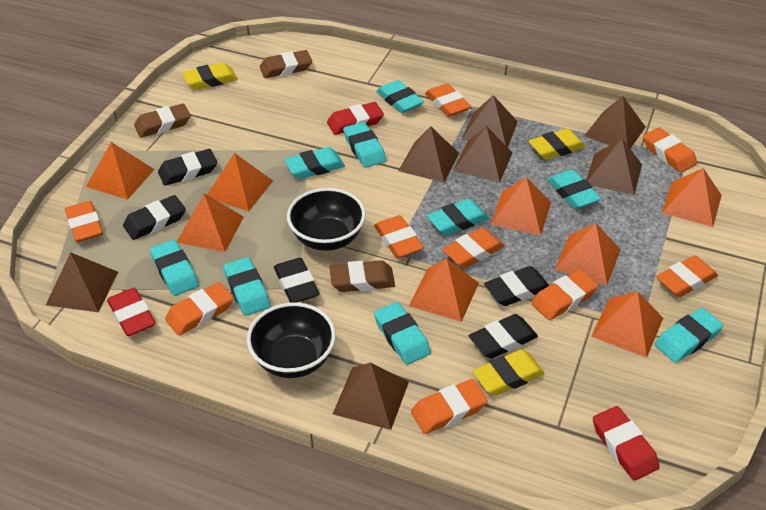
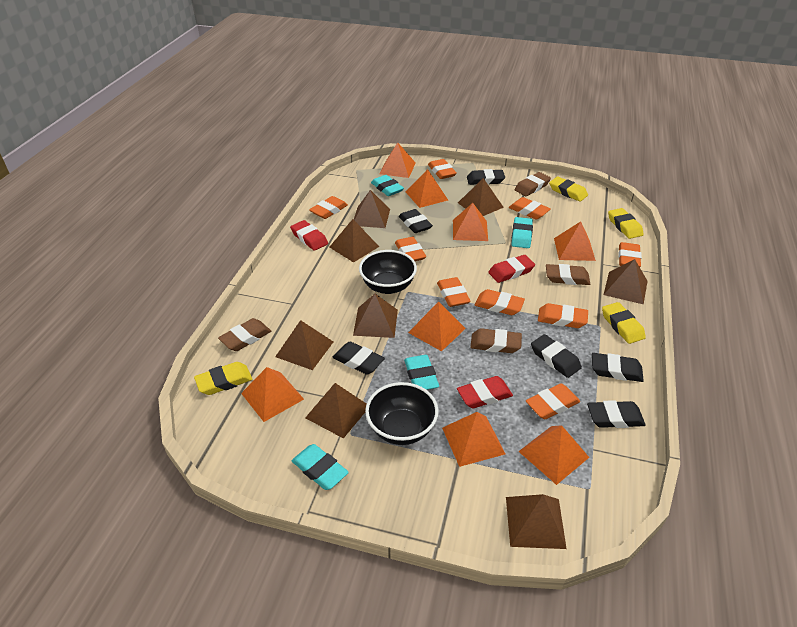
black eraser: [123,195,186,240] [158,149,217,186] [274,258,320,303] [469,314,538,359] [484,266,550,306] = 5 -> [332,342,385,375] [399,209,433,233] [467,169,505,185] [531,334,582,378] [587,400,646,428] [592,353,644,382] = 6
brown eraser: [134,104,190,138] [260,50,312,78] [329,260,395,292] = 3 -> [218,318,271,351] [470,328,522,353] [515,172,551,196] [546,264,590,285] = 4
brown pyramid: [46,252,118,312] [333,363,409,430] [398,126,459,183] [453,126,512,182] [461,95,518,147] [584,96,646,149] [586,139,642,195] = 7 -> [275,320,333,370] [305,383,366,439] [330,219,379,263] [353,294,398,338] [354,190,390,228] [458,178,504,216] [506,494,567,549] [604,259,648,305] = 8
turquoise eraser: [150,240,199,296] [223,257,270,316] [284,147,345,179] [343,122,386,168] [374,302,431,365] [376,80,424,113] [427,199,489,235] [547,169,601,209] [655,308,723,363] = 9 -> [292,444,349,490] [371,175,404,196] [404,355,439,390] [511,217,533,248] = 4
yellow eraser: [182,63,238,90] [473,349,545,396] [528,128,586,160] = 3 -> [194,362,252,395] [549,177,588,202] [602,302,646,344] [608,208,644,239] = 4

